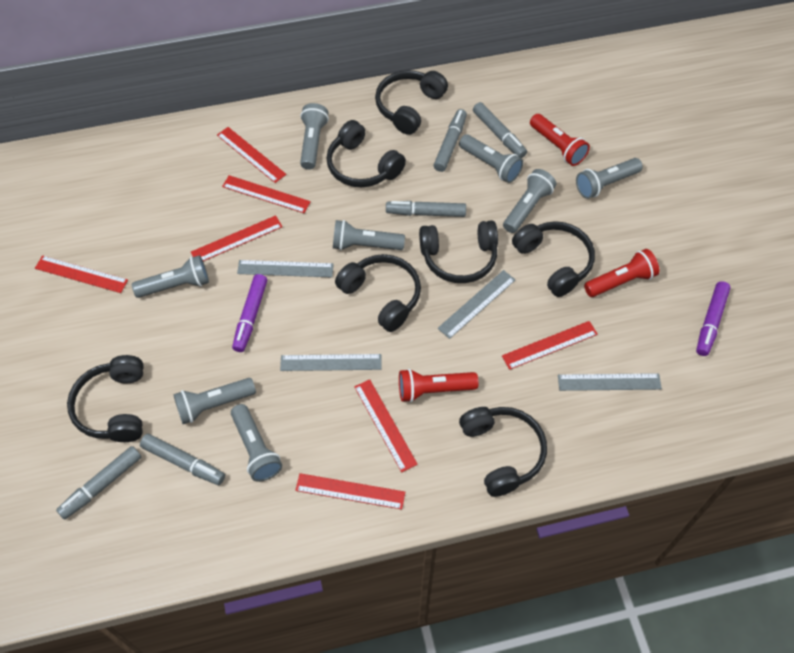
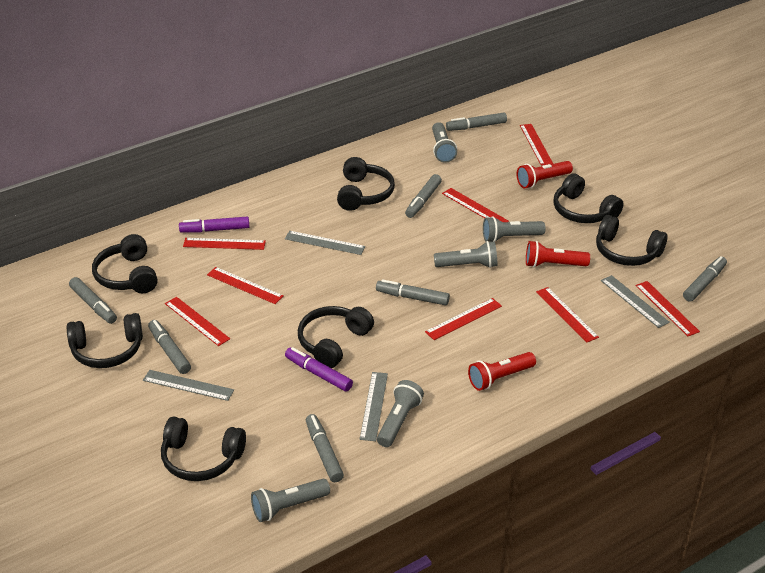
grey flashlight: [132,255,209,298] [173,378,256,424] [231,404,282,482] [300,103,329,170] [333,220,405,251] [459,134,523,183] [503,169,556,233] [576,158,643,199] = 8 -> [251,479,330,522] [377,380,424,447] [432,122,457,163] [434,241,497,268] [483,216,546,242] = 5
grey marker: [56,446,141,520] [140,434,225,485] [386,201,466,217] [434,109,467,172] [473,102,527,158] = 5 -> [69,277,117,324] [148,320,191,374] [306,414,344,482] [376,279,450,305] [405,174,442,218] [446,113,507,131] [683,256,727,302] = 7
red ruler: [35,255,128,293] [191,215,283,261] [217,127,286,183] [222,175,311,213] [295,473,405,510] [354,379,418,472] [502,321,598,370] = 7 -> [165,297,230,346] [183,238,266,250] [207,267,284,304] [425,298,502,340] [442,188,509,222] [520,124,553,166] [536,287,599,342] [636,281,700,336] = 8

